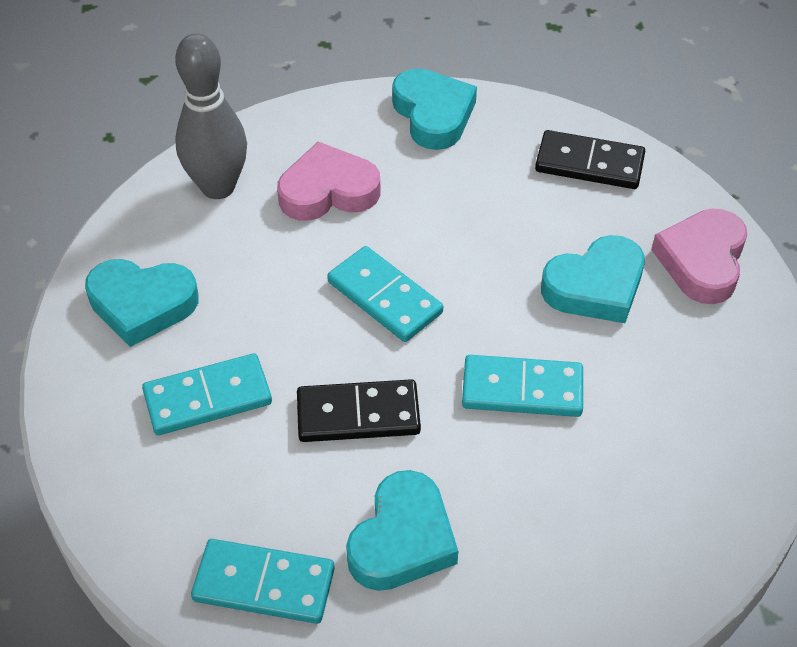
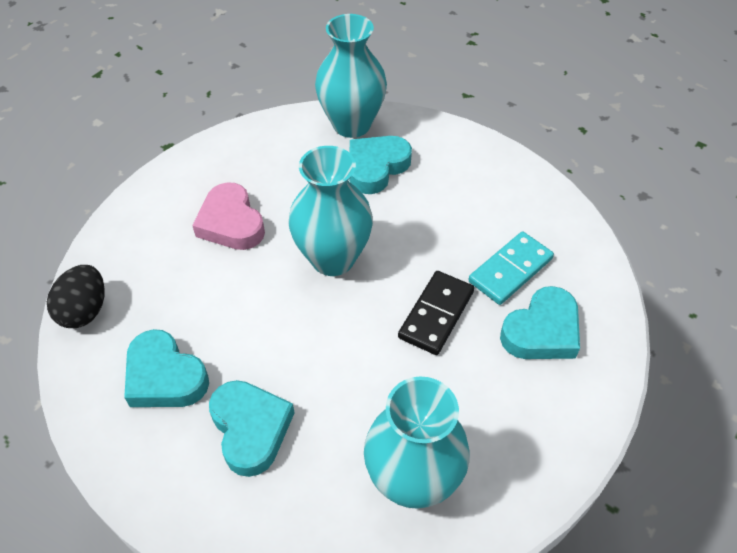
black domino: [297,379,421,442] [535,130,645,189] = 2 -> [398,271,474,355] = 1
black egg: none = 0 -> [47,265,105,328] = 1
grey bowling pin: [175,33,247,199] = 1 -> none = 0
pink heart: [277,142,381,221] [651,209,747,304] = 2 -> [192,182,265,250] = 1
turquoise domino: [142,353,272,435] [191,539,335,624] [327,246,443,342] [462,355,583,417] = 4 -> [468,231,554,305] = 1
turquoise vase: none = 0 -> [288,146,373,276] [315,14,387,138] [364,376,470,509] = 3

